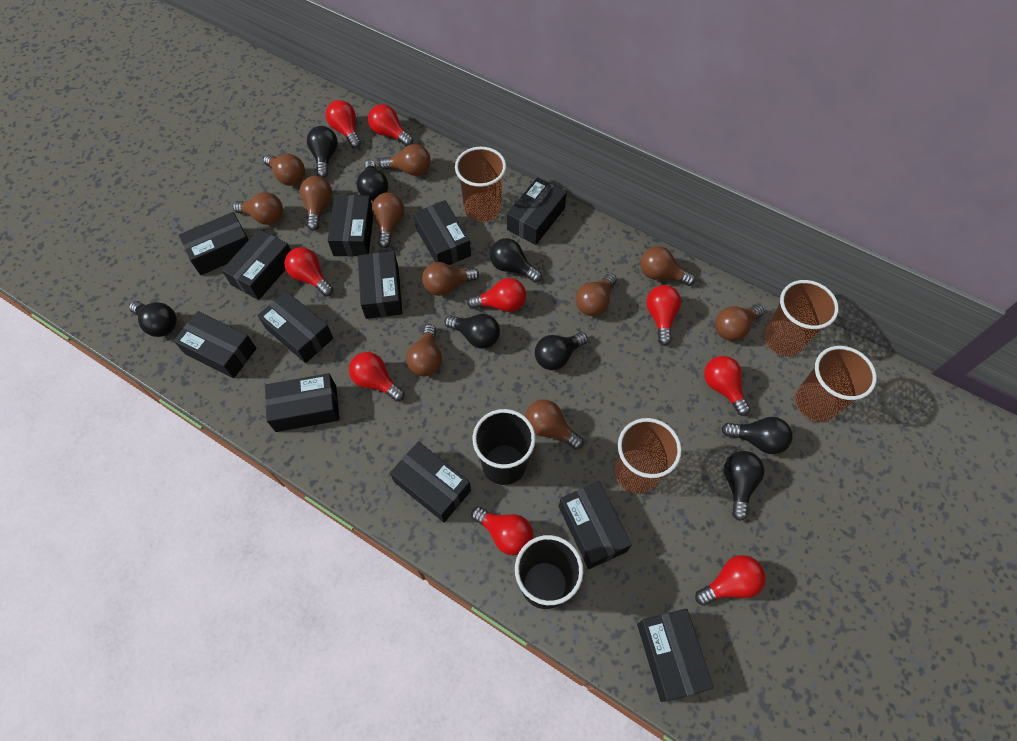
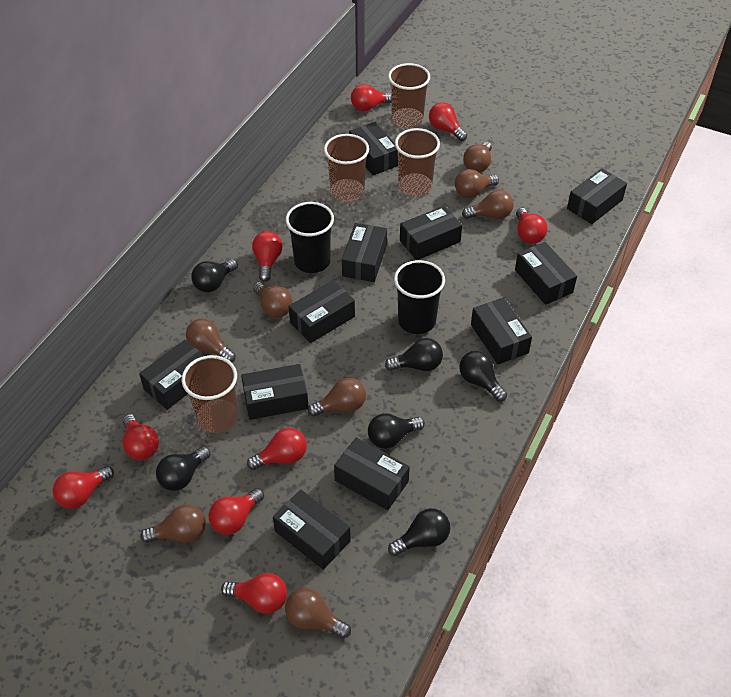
black box: [173,311,257,378] [179,212,249,275] [222,229,291,300] [257,291,333,363] [265,373,340,432] [327,195,373,257] [358,251,403,319] [390,441,471,523] [413,200,471,265] [507,177,567,245] [559,481,632,569] [637,608,714,702] = 12 -> [139,340,205,410] [241,364,308,420] [273,489,351,570] [289,280,355,343] [334,438,410,510] [342,223,387,282] [349,122,398,175] [400,206,462,260] [471,297,532,364] [515,242,577,305] [567,168,627,224] = 11
black light bulb: [129,301,177,337] [307,126,338,178] [357,160,388,201] [444,314,500,349] [490,238,542,283] [535,332,588,370] [722,417,792,454] [724,451,764,521] = 8 -> [156,446,211,491] [191,259,238,292] [368,413,425,449] [385,338,443,371] [388,508,450,556] [459,351,507,401] = 6
brown light bulb: [233,192,283,225] [263,154,305,186] [300,176,332,231] [372,193,404,248] [379,144,431,176] [406,324,442,376] [422,262,479,296] [525,400,584,449] [576,273,617,316] [640,246,696,286] [715,305,764,341] = 11 -> [141,504,205,543] [186,319,236,363] [253,282,293,318] [285,588,351,639] [308,378,366,417] [455,169,499,198] [462,190,514,219] [463,142,492,172] = 8

